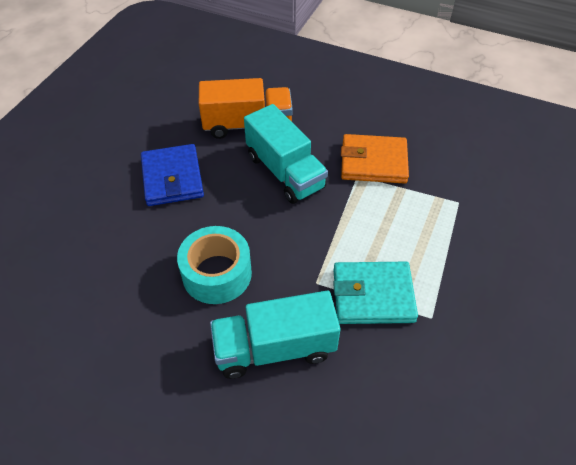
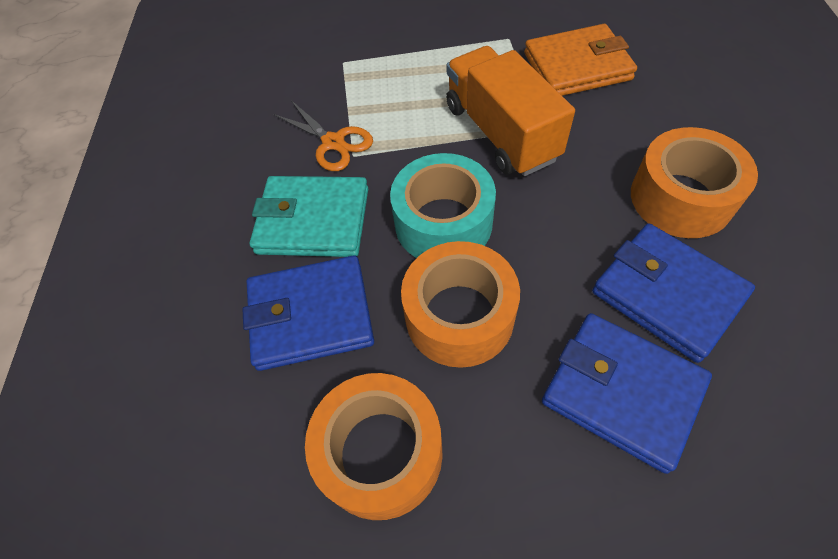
blue wallet: [141,144,204,206] = 1 -> [242,255,374,371] [542,313,712,474] [592,223,755,363] = 3
orange scissors: none = 0 -> [274,100,373,171] = 1
orange tape: none = 0 -> [305,373,443,520] [401,241,520,368] [631,127,758,238] = 3
turquoise truck: [210,290,341,379] [244,104,328,204] = 2 -> none = 0

